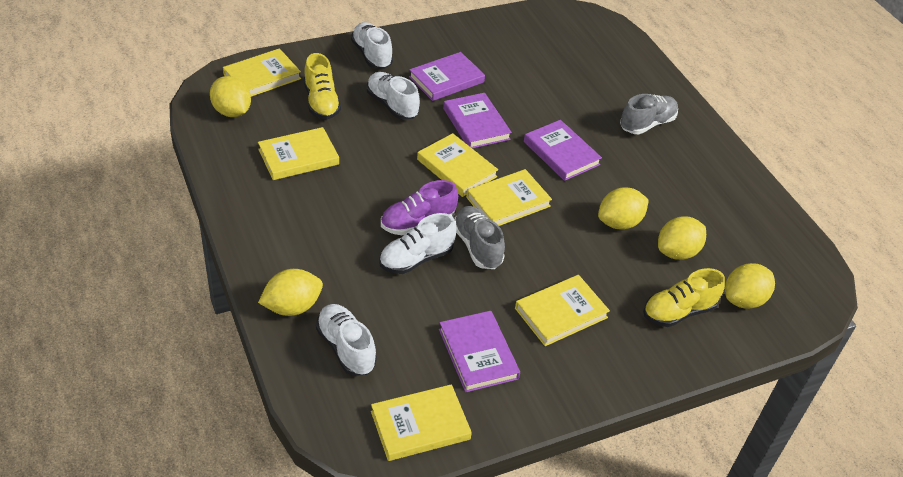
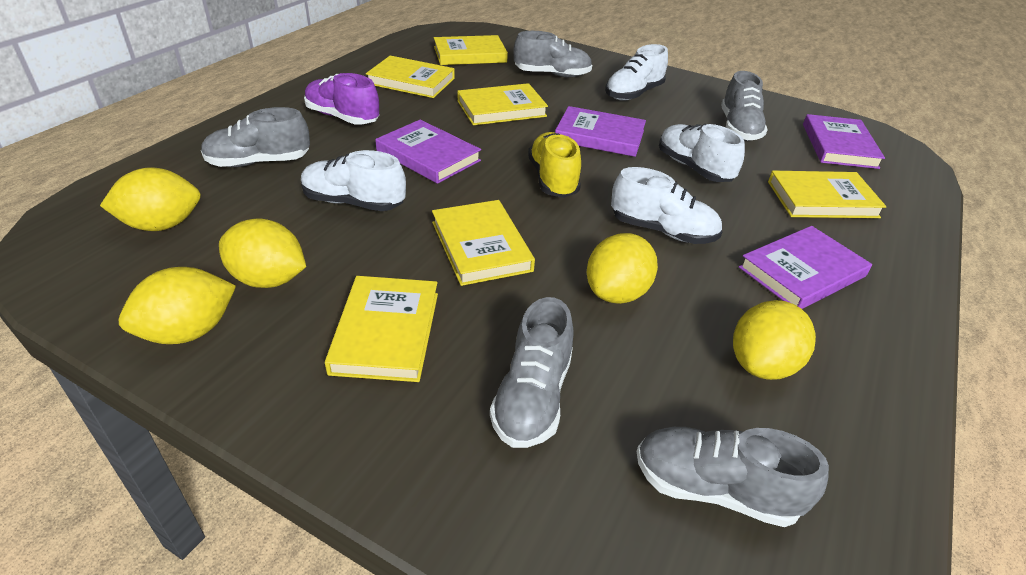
grey shoe: [454,206,505,269] [620,94,678,134] = 2 -> [201,107,310,167] [490,297,573,448] [514,31,592,77] [636,427,829,527] [721,71,768,141] = 5
yellow shoe: [304,53,341,120] [643,268,725,327] = 2 -> [528,132,581,198] = 1

